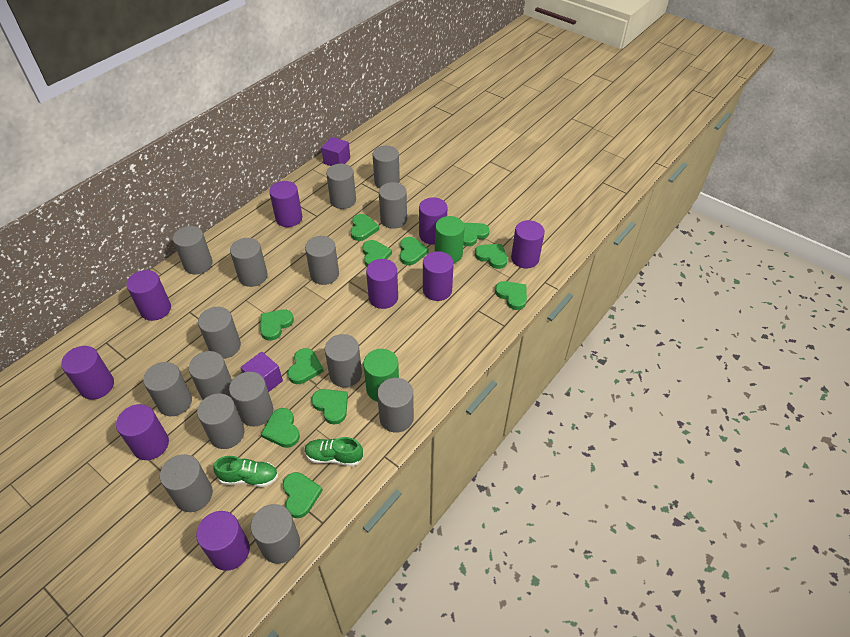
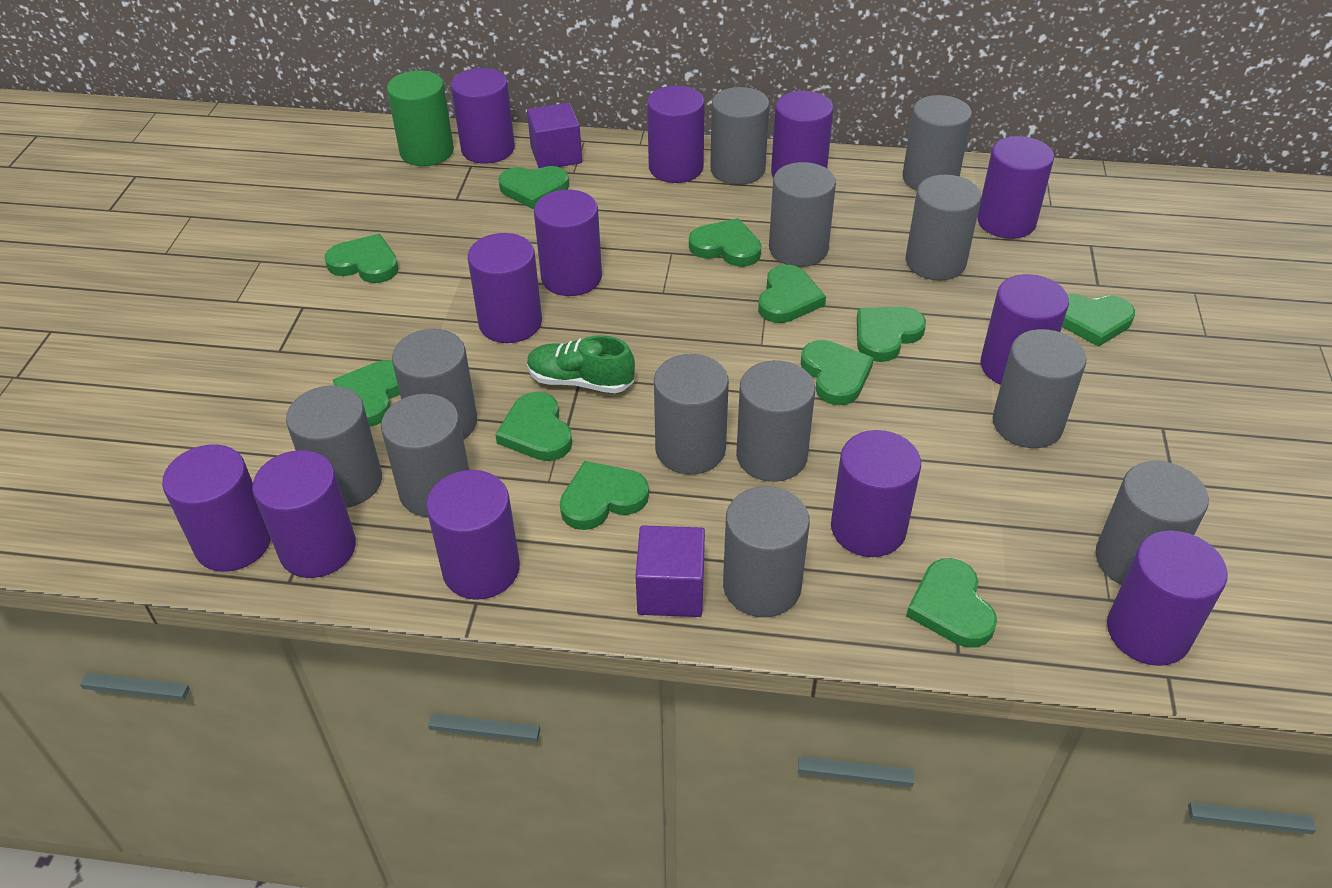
green cylinder: [363,349,399,402] [435,216,465,263] = 2 -> [387,71,454,166] = 1
green shoe: [213,456,278,487] [304,437,363,466] = 2 -> [527,335,635,393] = 1
grey cylinder: [143,362,192,416] [160,454,213,512] [173,226,213,274] [189,351,232,400] [197,393,245,449] [198,307,241,359] [229,372,273,426] [230,238,268,287] [251,504,300,564] [305,236,339,285] [325,334,362,387] [326,164,356,209] [373,146,400,189] [377,378,414,433] [379,182,407,229] = 15 -> [286,385,382,508] [381,394,469,517] [392,329,477,440] [654,354,729,474] [710,87,769,185] [723,486,810,617] [736,360,815,482] [769,162,836,267] [903,95,972,190] [906,175,981,280] [993,329,1087,448] [1096,461,1209,585] = 12
purple cylinder: [61,346,114,400] [116,404,169,460] [126,270,171,321] [196,511,250,571] [269,181,302,227] [366,259,398,309] [419,197,447,245] [423,251,454,301] [511,220,545,268] = 9 -> [162,444,271,572] [252,450,356,578] [426,470,520,600] [451,68,515,163] [468,233,542,343] [534,190,602,296] [647,85,705,183] [771,91,834,178] [831,430,921,557] [977,136,1054,239] [981,274,1069,385] [1107,530,1228,666] = 12

